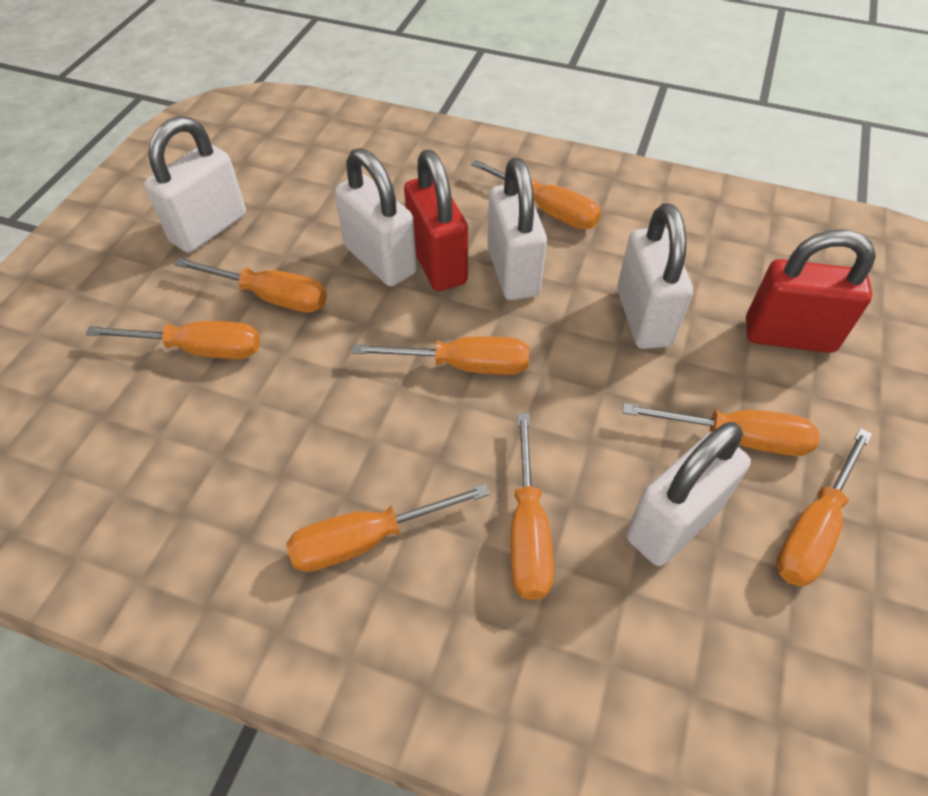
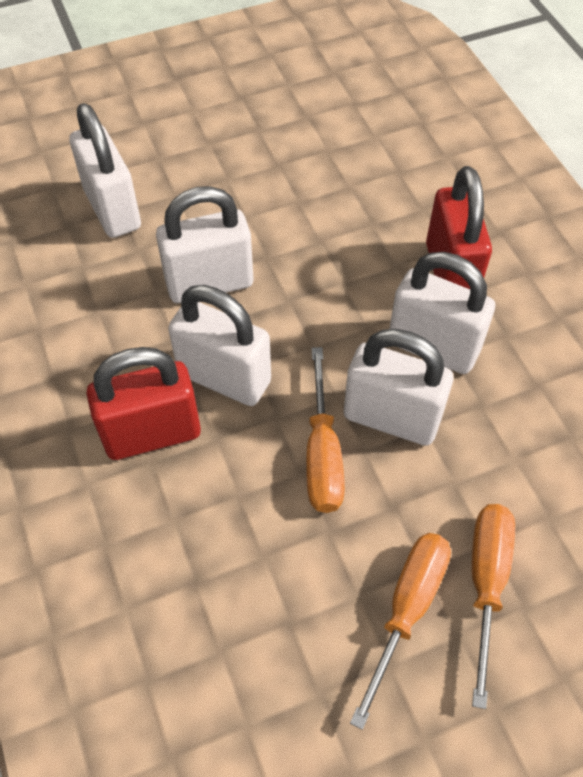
orange screwdriver: [86,321,260,359] [174,258,327,313] [286,484,489,572] [352,336,529,375] [471,160,601,229] [511,413,554,600] [622,403,820,456] [776,428,872,587] = 8 -> [306,347,345,513] [350,533,451,730] [472,504,515,709] = 3

